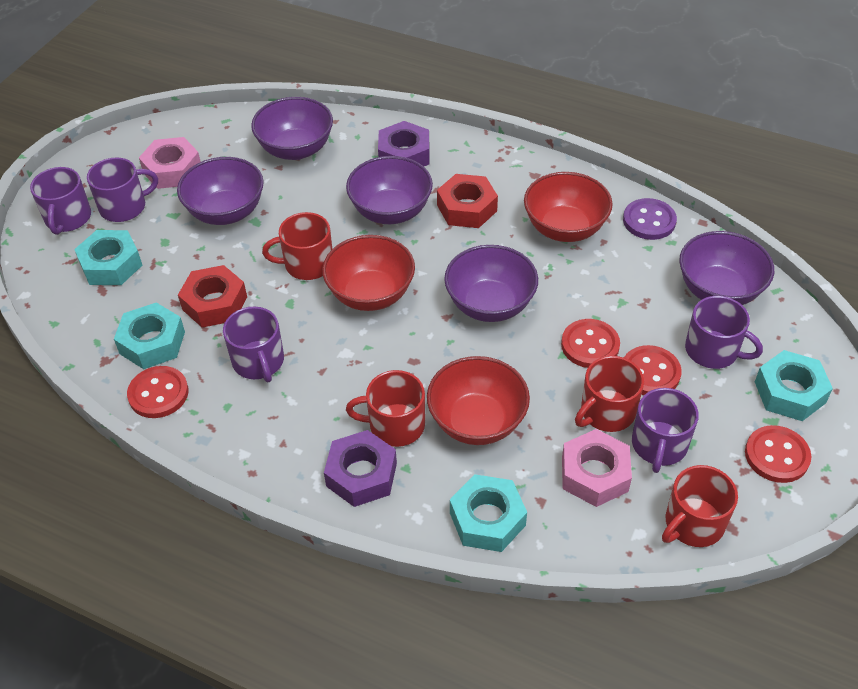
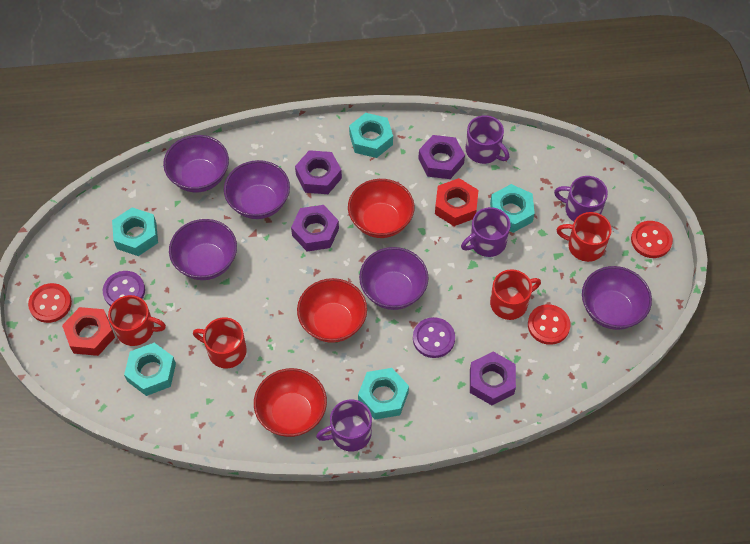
pink nut: [139,137,201,189] [562,429,632,507] = 2 -> none = 0
purple button: [623,198,677,240] = 1 -> [103,271,145,306] [413,317,455,358] = 2
purple mug: [30,167,91,235] [87,158,158,222] [223,307,284,382] [632,388,699,473] [685,296,763,369] = 5 -> [316,400,372,451] [461,207,511,257] [466,115,509,164] [554,176,608,221] = 4
purple nut: [324,430,397,507] [378,121,429,166] = 2 -> [291,205,339,251] [295,150,342,194] [418,135,465,179] [470,352,516,405] = 4
red button: [127,366,188,418] [561,319,620,368] [624,345,682,395] [745,425,811,483] = 4 -> [28,283,72,323] [528,304,570,345] [631,221,673,258] = 3
turquoise nut: [74,230,143,285] [114,303,185,369] [450,474,527,552] [755,350,833,421] = 4 -> [112,207,158,256] [124,343,176,396] [349,113,393,158] [358,368,409,420] [490,184,535,233] = 5

